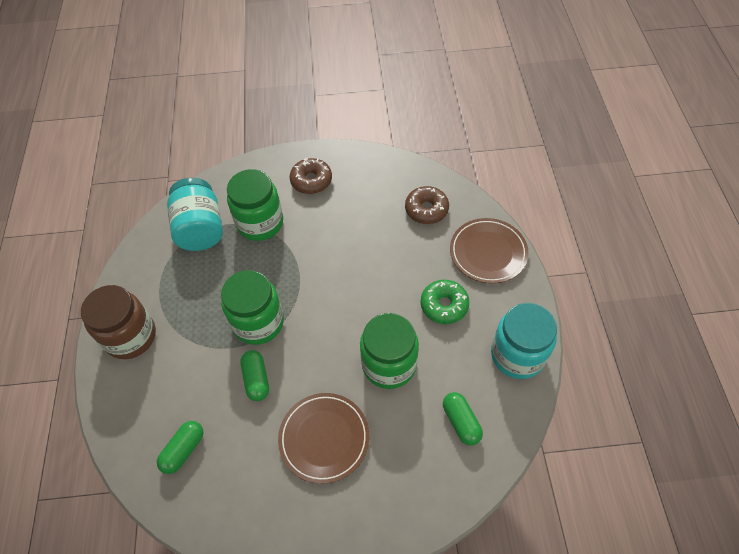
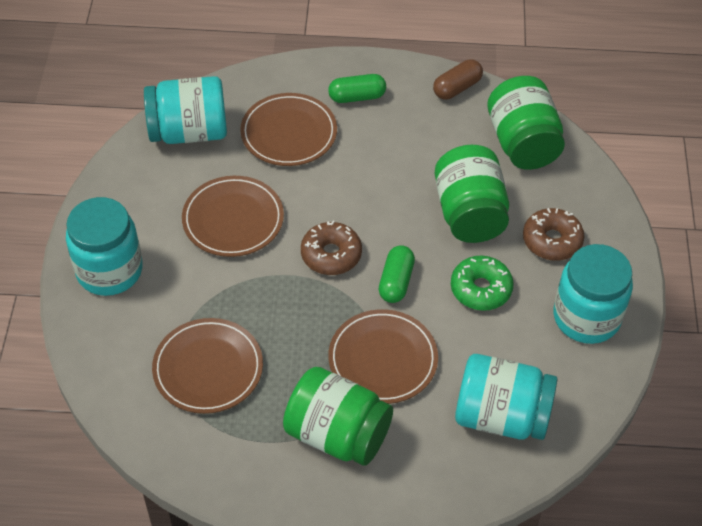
brown capsule: none = 0 -> [433,59,483,100] = 1
brown jar: [81,285,156,359] = 1 -> none = 0
brown plate: [278,393,369,484] [450,218,529,284] = 2 -> [152,318,263,414] [182,176,284,257] [240,93,337,166] [328,309,438,404] = 4
green capsule: [157,421,203,474] [240,350,269,401] [443,392,483,446] = 3 -> [328,74,386,103] [379,245,415,303] = 2
turquoise jar: [167,178,223,251] [491,303,557,379] = 2 -> [66,197,143,296] [144,76,227,144] [455,354,557,440] [554,244,633,344] = 4

